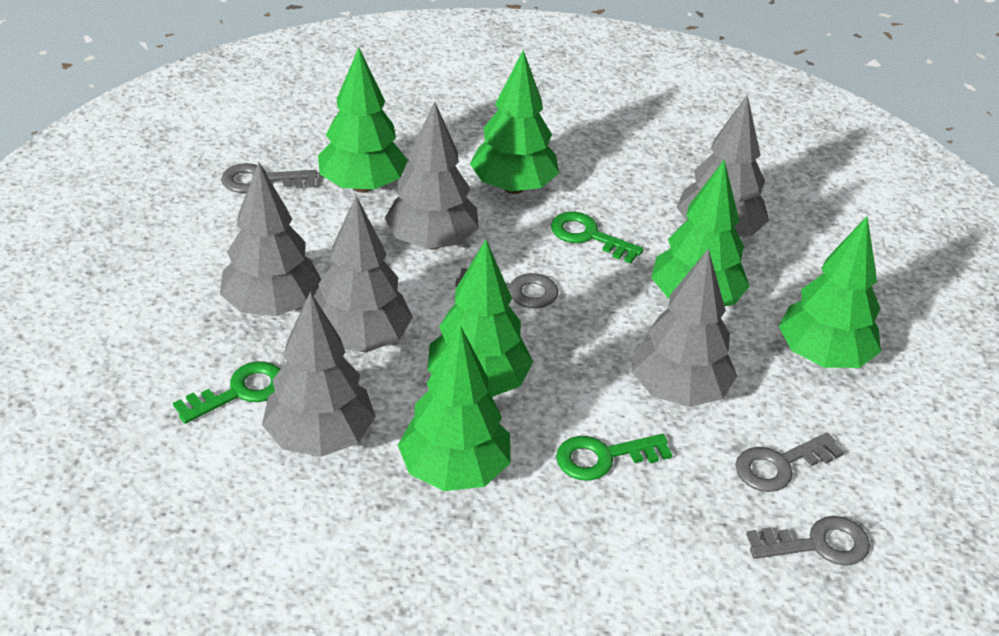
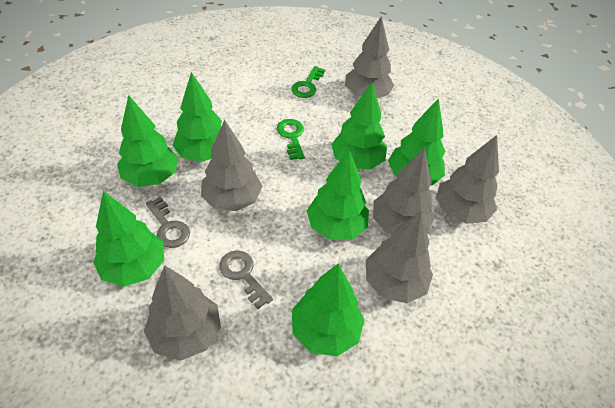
green key: [173,361,280,424] [551,212,643,263] [556,434,673,481] = 3 -> [277,119,305,160] [291,66,325,98] = 2
green tree: [318,48,408,193] [398,325,510,491] [427,240,533,397] [470,50,559,194] [651,160,750,306] [779,216,881,368] = 6 -> [93,191,164,287] [117,95,178,187] [172,72,222,162] [292,263,364,356] [307,150,369,240] [331,83,387,169] [388,98,445,185] = 7
grey key: [221,163,317,193] [455,268,558,309] [735,433,844,492] [746,516,870,566] = 4 -> [146,196,190,248] [219,250,273,309] = 2

